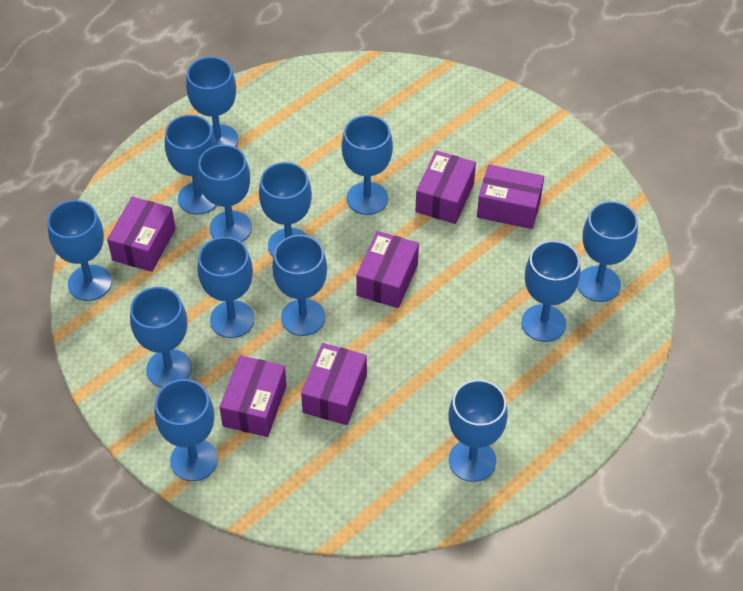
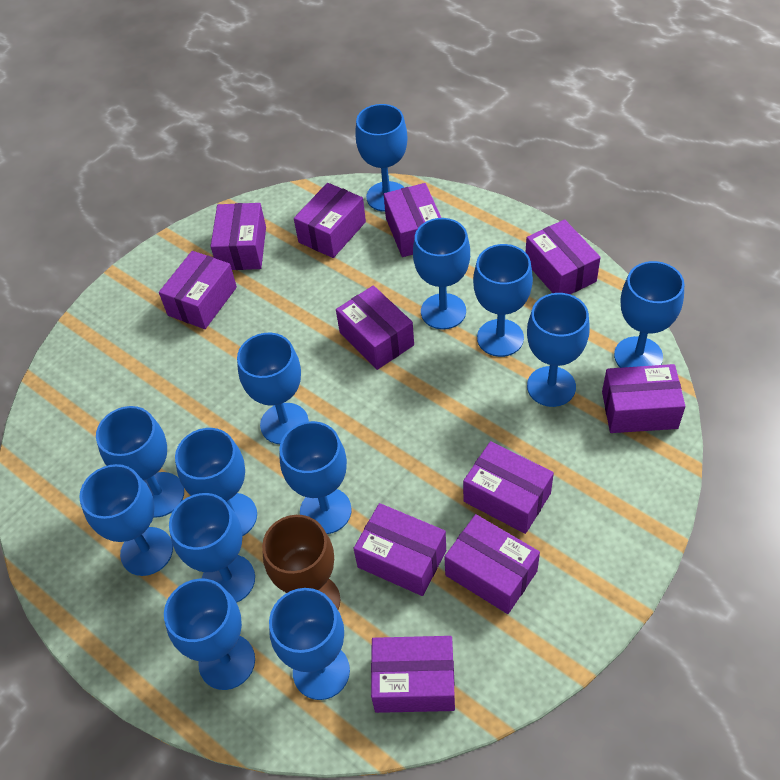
brown goblet: none = 0 -> [262,515,340,609] = 1
purple box: [107,197,176,272] [220,355,287,437] [301,343,367,425] [356,231,419,308] [416,151,476,224] [477,165,544,229] = 6 -> [159,251,237,329] [211,203,266,270] [294,183,366,258] [336,285,414,370] [353,503,446,596] [371,636,455,713] [384,183,441,257] [445,514,540,614] [463,441,554,534] [526,219,601,294] [602,364,685,433] = 11

